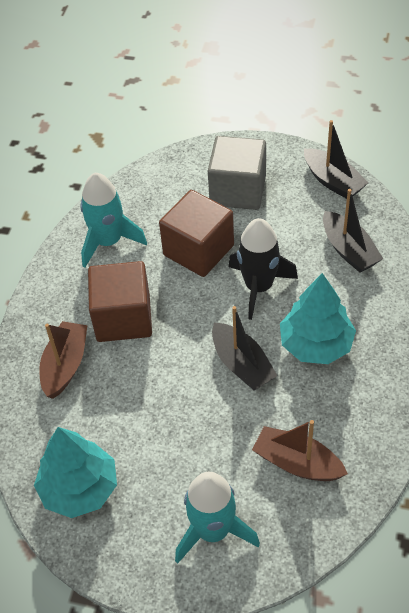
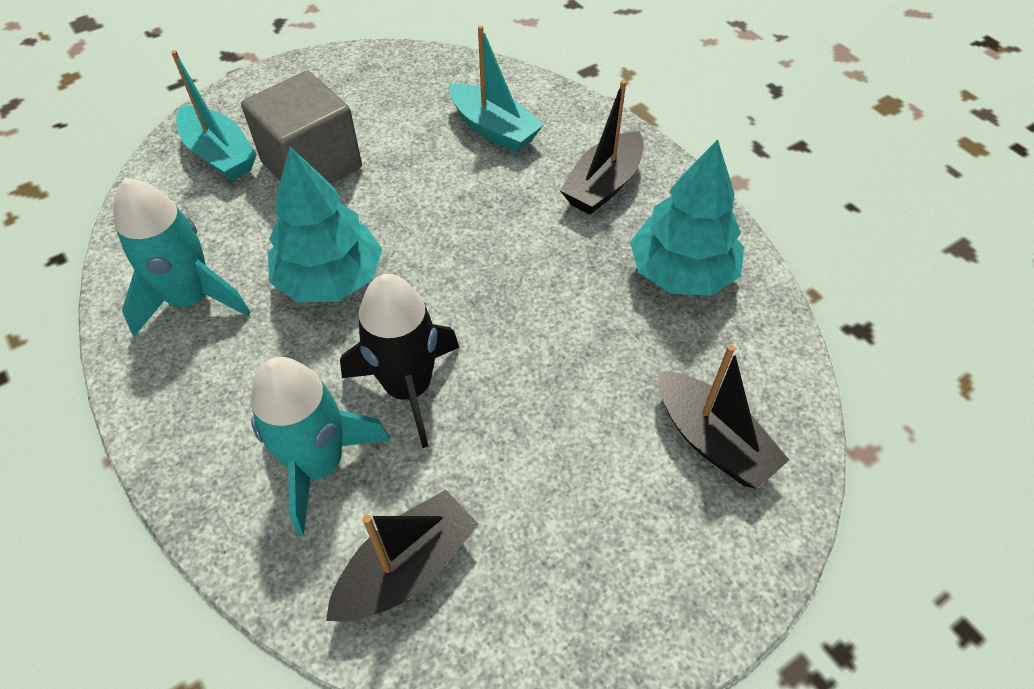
brown boat: [39,321,88,399] [252,420,348,481] = 2 -> none = 0
brown cube: [88,261,152,342] [159,190,234,277] = 2 -> none = 0
turquoise boat: none = 0 -> [171,50,257,181] [449,25,544,152] = 2

